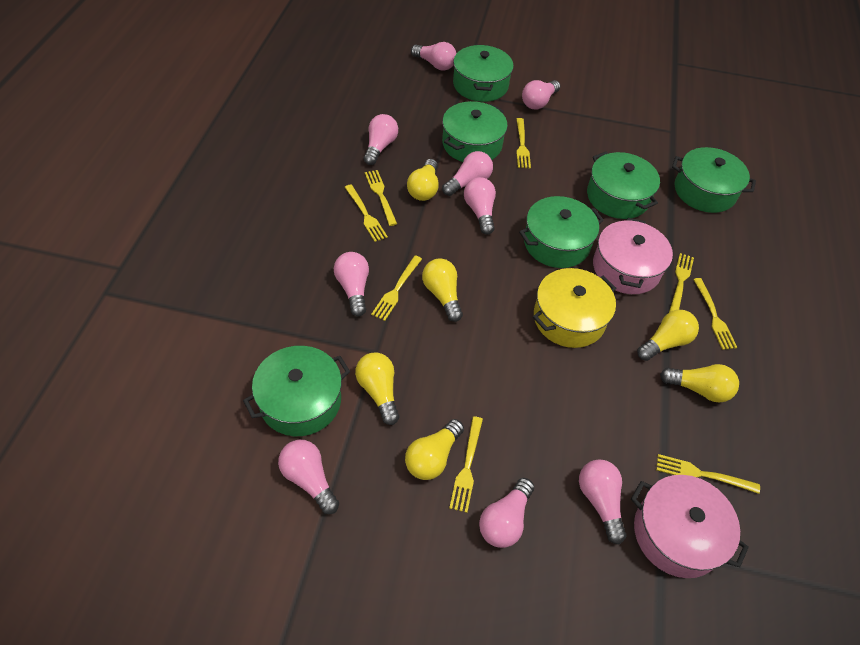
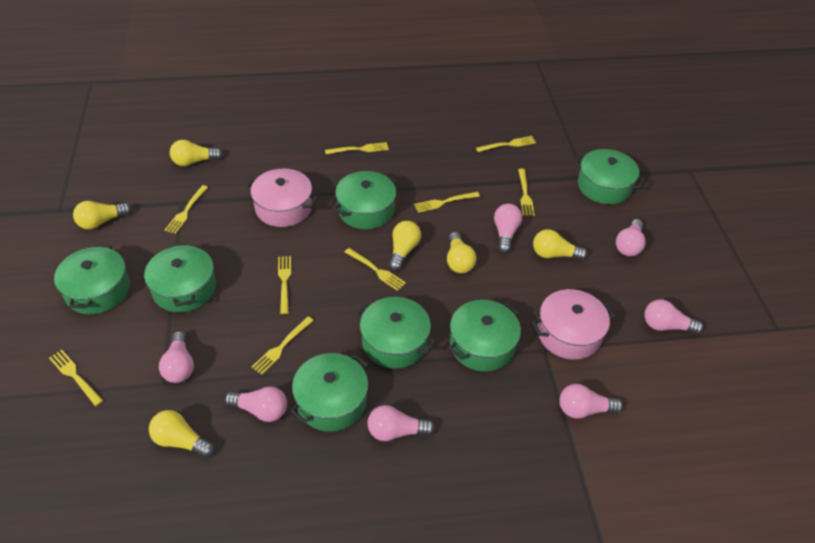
green pot: [243,346,350,436] [442,101,508,162] [453,45,514,102] [519,196,604,268] [587,151,660,219] [672,147,756,213] = 6 -> [54,244,130,314] [144,243,216,312] [290,353,369,432] [333,171,397,229] [356,297,436,369] [449,300,521,372] [574,149,645,204] = 7
pink light bulb: [278,440,339,514] [334,252,369,316] [364,114,398,165] [411,42,457,71] [442,151,493,196] [464,177,496,235] [479,478,534,548] [522,80,560,110] [579,459,627,544] = 9 -> [159,331,194,383] [224,386,287,422] [367,405,435,441] [494,204,522,253] [560,384,623,419] [616,219,646,256] [644,300,703,334] = 7
yellow fork: [344,184,388,242] [365,170,397,226] [371,255,422,321] [449,416,483,513] [516,118,531,168] [656,454,760,494] [669,253,694,312] [693,278,737,350] = 8 -> [49,350,103,406] [165,185,208,234] [251,317,314,375] [278,256,291,314] [325,142,389,154] [345,248,406,291] [414,192,480,213] [476,136,536,152] [518,169,535,216] = 9
yellow pot: [533,268,616,348] = 1 -> none = 0

